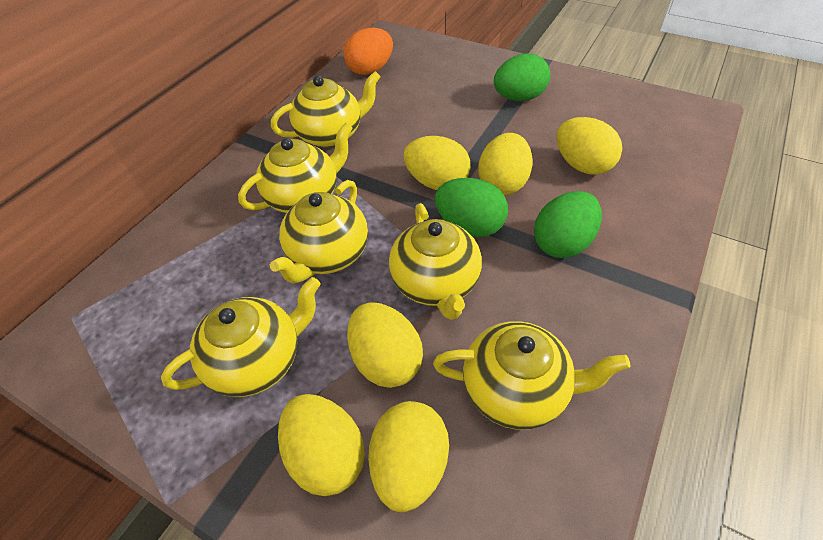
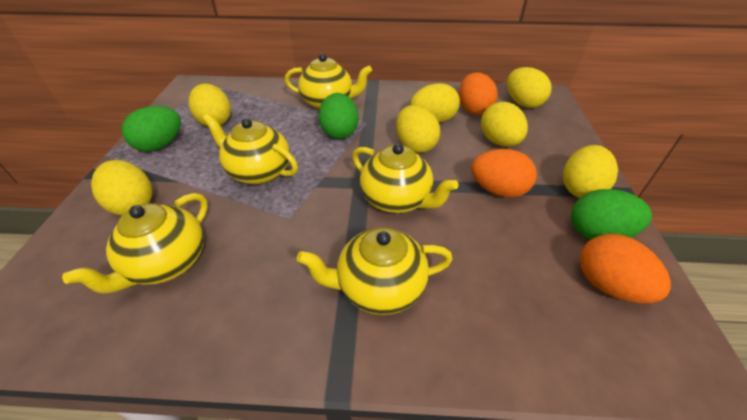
orange egg: [344,28,393,75] = 1 -> [459,72,498,115] [471,149,537,197] [580,234,671,303] = 3
yellow egg: [278,394,365,496] [347,302,423,388] [368,401,449,512] [403,136,471,190] [478,133,533,195] [556,117,622,175] = 6 -> [91,160,153,215] [188,84,231,126] [396,105,440,153] [410,83,460,122] [481,102,528,146] [507,67,552,108] [563,145,618,198] = 7
yellow teapot: [161,277,320,397] [238,123,353,213] [270,180,368,284] [271,71,381,147] [389,203,482,320] [433,321,630,430] = 6 -> [62,193,208,294] [202,113,298,185] [285,54,372,110] [297,228,453,315] [352,143,458,213] = 5

